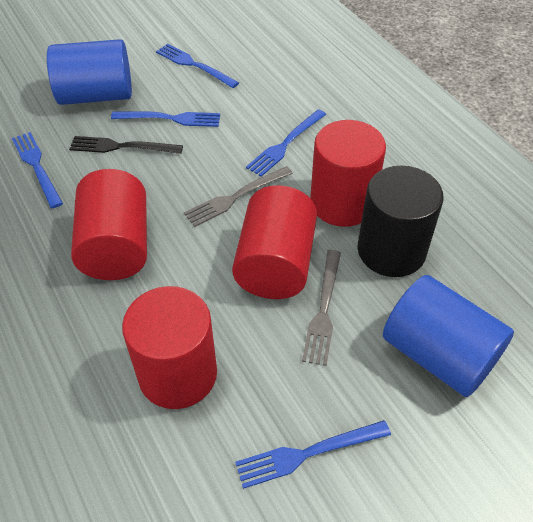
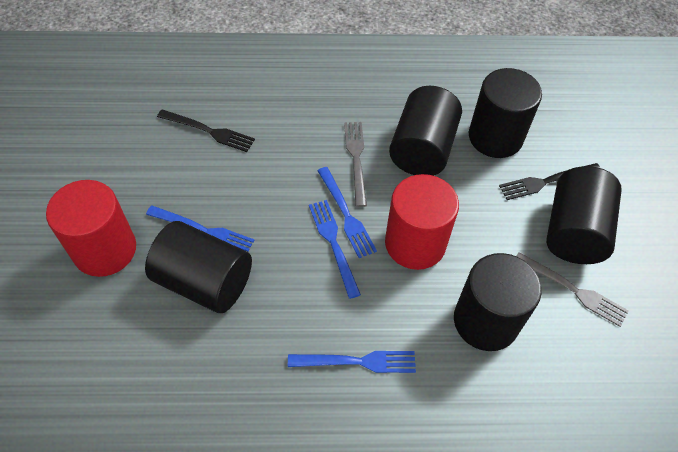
black cylinder: [357,166,444,277] = 1 -> [145,221,252,313] [389,86,462,176] [454,253,542,351] [469,68,542,158] [546,166,622,264] = 5
black fork: [69,136,183,154] = 1 -> [157,109,255,152] [499,163,601,200] = 2
blue cylinder: [47,39,132,105] [383,275,514,397] = 2 -> none = 0
blue fork: [12,132,63,208] [111,111,220,127] [156,44,239,88] [235,420,391,489] [246,109,326,177] = 5 -> [146,205,254,251] [288,351,416,373] [309,200,361,299] [317,167,377,258] = 4
red cylinder: [71,169,147,280] [122,286,217,409] [232,185,317,299] [310,120,386,227] = 4 -> [46,180,136,277] [385,174,459,270] = 2

